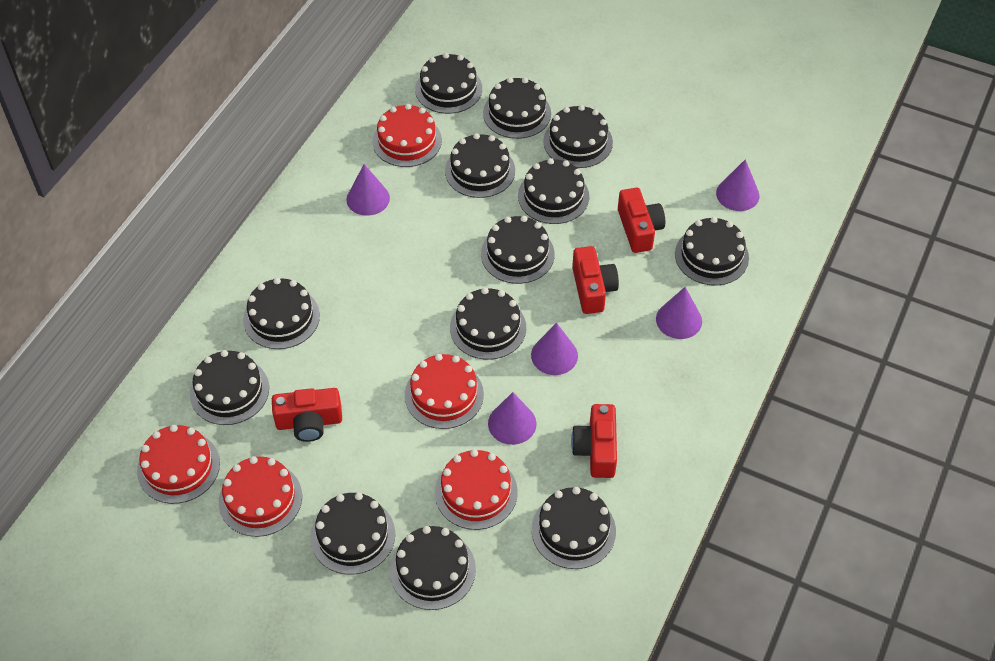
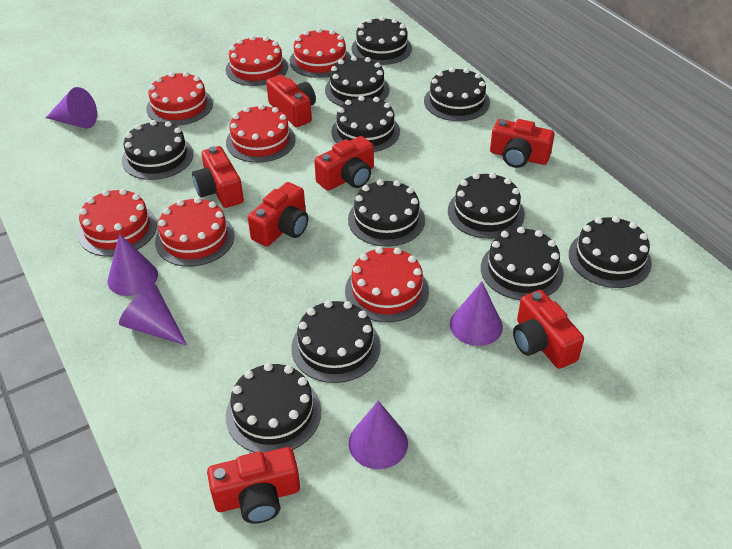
black cake: [190,350,269,425] [243,278,320,349] [310,492,395,575] [390,526,476,610] [415,53,482,114] [445,133,515,198] [450,287,526,360] [481,216,554,284] [483,77,551,139] [518,158,589,224] [532,487,616,569] [543,105,613,168] [675,217,749,286] = 13 -> [122,120,193,180] [226,363,321,453] [291,300,381,383] [325,56,390,106] [331,96,400,152] [348,179,425,247] [351,16,412,65] [424,67,490,121] [448,172,525,239] [481,227,564,300] [569,216,652,288] = 11
red cake: [137,425,220,504] [219,456,302,537] [372,104,442,167] [405,354,484,429] [435,449,518,530] = 5 -> [78,188,157,257] [146,72,213,126] [155,197,235,267] [226,36,288,86] [226,104,296,163] [290,28,351,78] [345,247,429,322] = 7
red camera: [272,388,342,442] [571,404,617,478] [572,246,619,314] [618,188,665,253] = 4 -> [192,146,244,208] [207,447,300,524] [248,182,308,247] [266,75,316,127] [314,136,374,191] [490,119,555,168] [513,290,584,369] = 7

